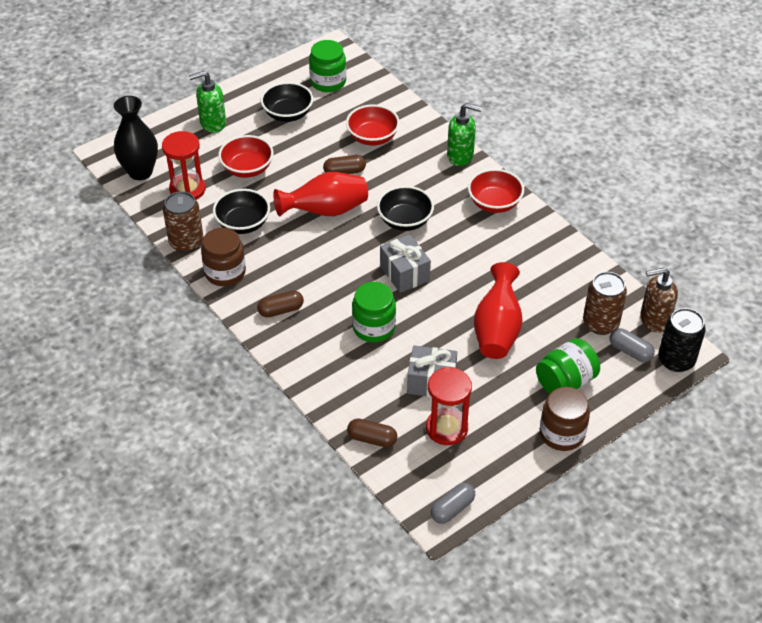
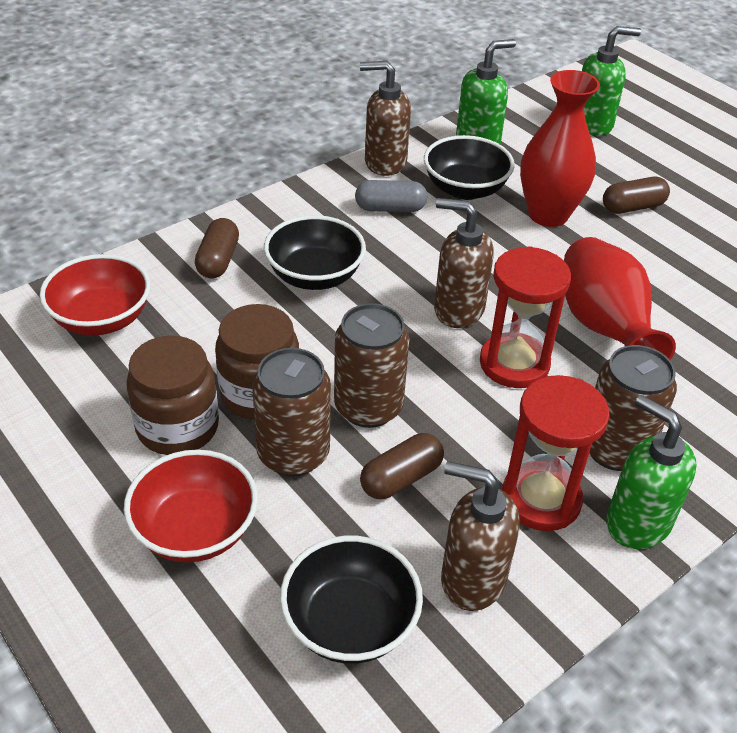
black can: [658,308,706,372] = 1 -> none = 0
black vase: [114,96,158,180] = 1 -> none = 0
brown can: [163,191,204,253] [583,272,627,335] = 2 -> [252,348,331,476] [334,303,409,428] [589,345,677,471] = 3
brown soap dispenser: [640,267,678,333] = 1 -> [360,61,411,176] [434,198,494,328] [441,461,520,611] = 3
green jar: [309,40,346,92] [352,282,396,342] [536,338,600,394] = 3 -> none = 0
green soap dispenser: [189,71,226,133] [447,103,482,166] = 2 -> [456,39,516,144] [582,26,641,136] [606,395,697,549] = 3
grey capsule: [431,483,475,524] [610,328,655,362] = 2 -> [355,180,428,212] = 1
grey gift: [380,234,431,293] [407,345,457,397] = 2 -> none = 0
red bowl: [218,135,274,178] [346,104,400,146] [468,169,524,213] = 3 -> [39,254,151,336] [124,450,258,562] = 2

